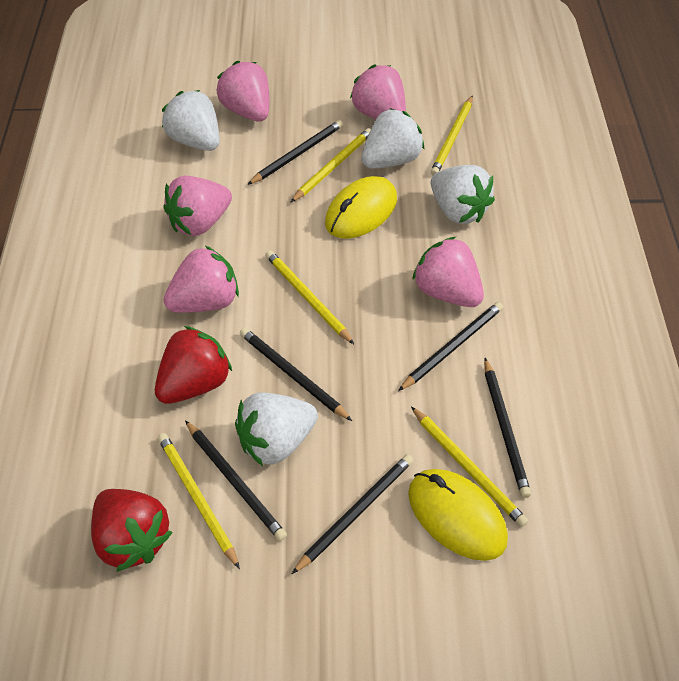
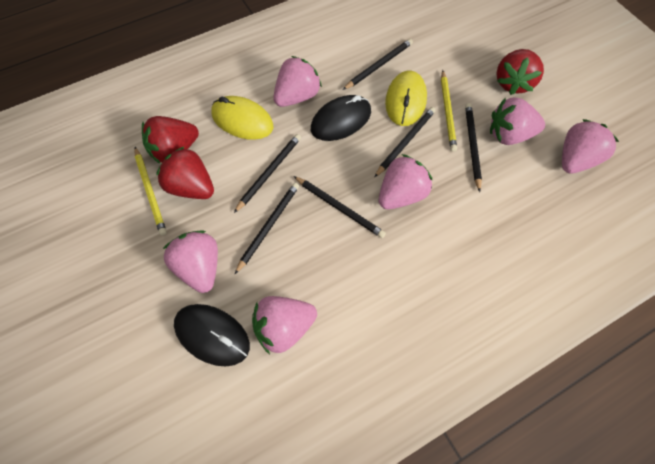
black mouse: none = 0 -> [174,304,250,367] [311,95,371,141] = 2
pink strawberry: [164,176,232,236] [164,246,239,313] [217,61,270,121] [350,64,406,119] [412,237,484,307] = 5 -> [163,230,218,293] [252,296,317,354] [273,56,322,107] [379,154,432,209] [490,97,545,145] [562,119,619,173] = 6
red strawberry: [91,489,173,572] [155,326,232,404] = 2 -> [142,116,199,164] [156,146,214,199] [496,49,544,95] = 3
white strawberry: [162,90,220,151] [235,392,318,466] [361,108,424,169] [431,165,495,224] = 4 -> none = 0
yellow pencil: [158,433,240,569] [265,250,354,344] [291,128,371,202] [411,407,528,527] [430,95,473,175] = 5 -> [134,147,167,236] [441,70,457,152] = 2

